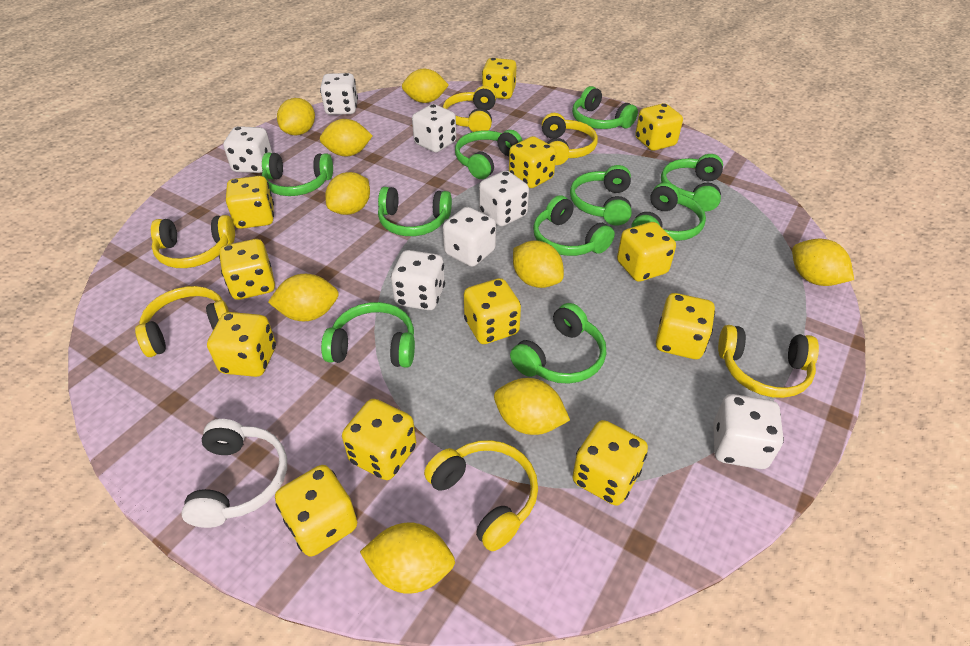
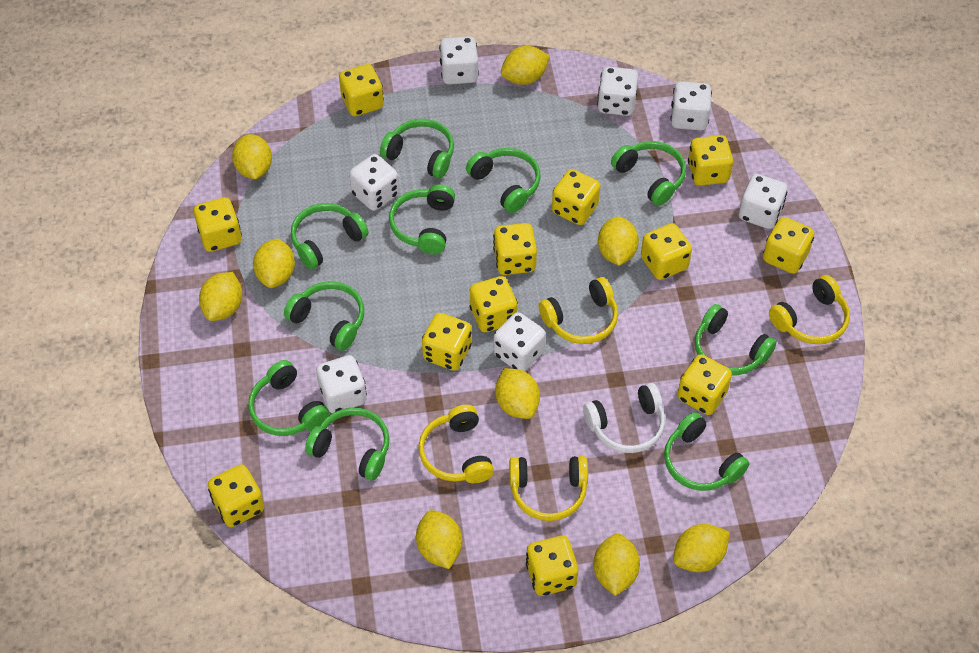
yellow headphones: [135,286,229,357] [151,215,235,268] [424,440,538,551] [443,86,496,132] [542,113,598,165] [718,325,819,398] = 6 -> [418,405,494,483] [509,456,588,521] [539,277,618,344] [769,275,850,344] = 4

